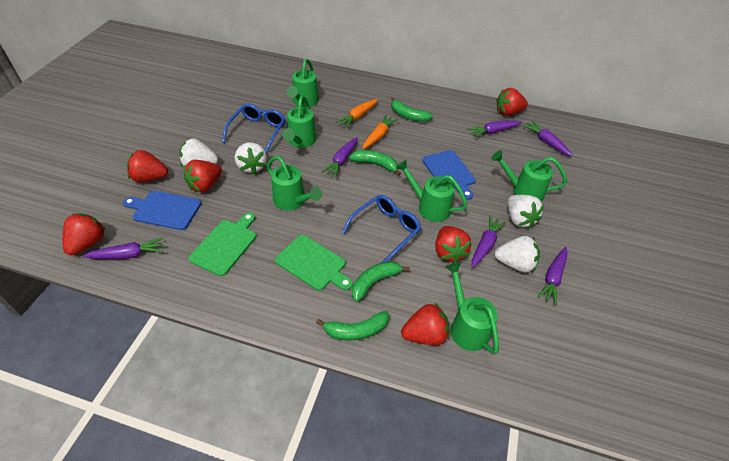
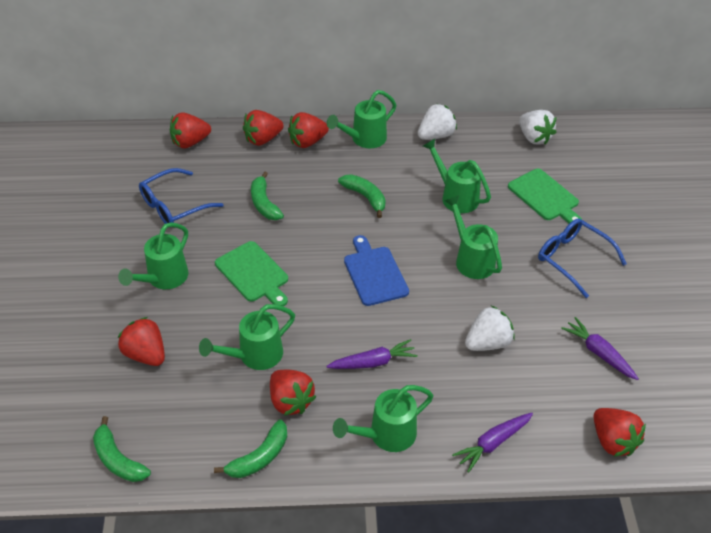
blue cutting board: [123,191,201,230] [422,150,476,200] = 2 -> [344,235,409,306] = 1
orange carrot: [336,99,378,128] [362,115,398,149] = 2 -> none = 0
purple carrot: [82,238,164,259] [322,137,357,177] [468,121,521,138] [472,216,506,268] [523,121,573,156] [537,247,568,305] = 6 -> [326,339,418,369] [452,413,533,473] [561,317,639,380] = 3
white strawberry: [180,138,218,166] [235,142,267,174] [495,236,540,273] [507,195,544,229] = 4 -> [418,103,457,140] [465,306,515,351] [519,110,556,145] = 3

